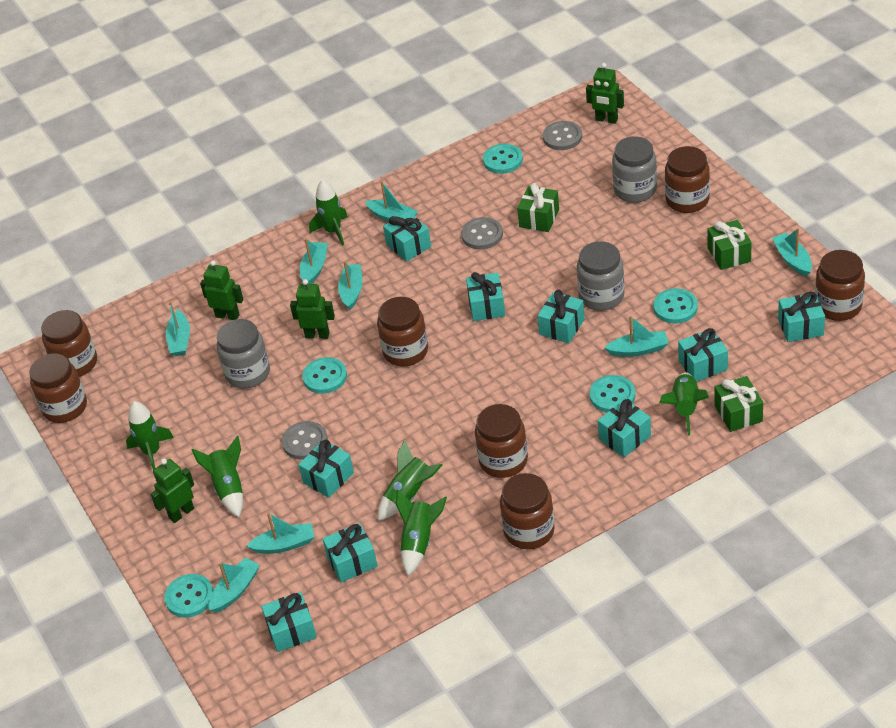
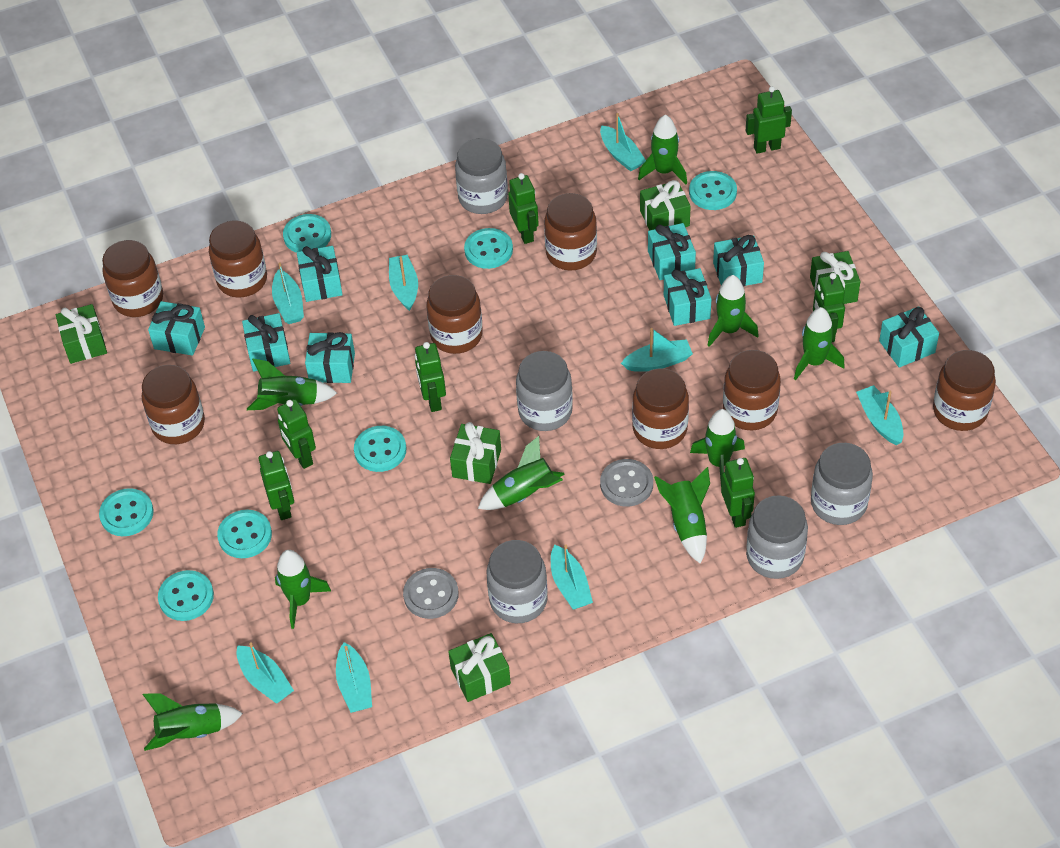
brown jar: [29,353,87,423] [41,310,97,377] [377,297,428,366] [475,404,528,478] [500,473,555,549] [665,146,710,213] [815,250,865,321] = 7 -> [102,240,163,317] [142,365,205,444] [209,221,267,298] [426,275,483,354] [544,193,597,270] [632,368,689,449] [723,350,781,430] [933,350,996,431] = 8
green gift: [517,183,559,232] [707,220,752,270] [714,376,763,432] = 3 -> [56,304,107,364] [448,633,511,702] [450,422,501,484] [640,180,691,231] [810,251,860,304] = 5
green robot: [150,458,194,523] [200,260,243,320] [290,279,335,339] [586,63,624,124] = 4 -> [259,451,294,520] [277,399,316,469] [415,342,446,412] [508,173,539,244] [721,458,755,528] [746,86,792,154] [813,273,845,342] = 7
green rocket: [126,401,174,470] [191,436,243,517] [309,179,348,246] [378,440,442,521] [396,490,447,576] [659,372,709,436] = 6 -> [142,693,243,751] [247,358,337,410] [275,550,331,629] [478,436,565,510] [638,114,687,184] [654,467,710,564] [690,409,745,486] [707,275,759,347] [794,307,845,380] = 9
grey button: [282,421,328,460] [461,217,503,249] [543,121,582,150] = 3 -> [403,568,459,619] [600,459,653,507] = 2
grey jar: [217,319,270,389] [577,241,625,311] [612,137,657,203] = 3 -> [455,138,508,214] [487,540,548,623] [516,351,573,431] [746,495,808,579] [811,443,873,525] = 5
turquoise button: [164,574,213,618] [302,357,347,394] [483,144,523,174] [589,375,635,412] [653,288,698,323] = 5 -> [99,488,154,536] [158,570,214,621] [217,510,272,558] [283,214,331,253] [354,426,406,472] [464,228,513,269] [689,171,737,210] = 7
turquoise gift: [261,592,317,652] [298,439,354,498] [323,523,378,582] [383,211,431,262] [466,272,505,321] [538,290,585,343] [598,399,651,457] [678,328,728,382] [778,292,825,342] = 9 -> [148,301,205,356] [242,313,290,372] [297,246,343,302] [305,332,355,383] [648,223,696,280] [664,268,711,326] [713,235,764,287] [879,307,939,367] = 8

